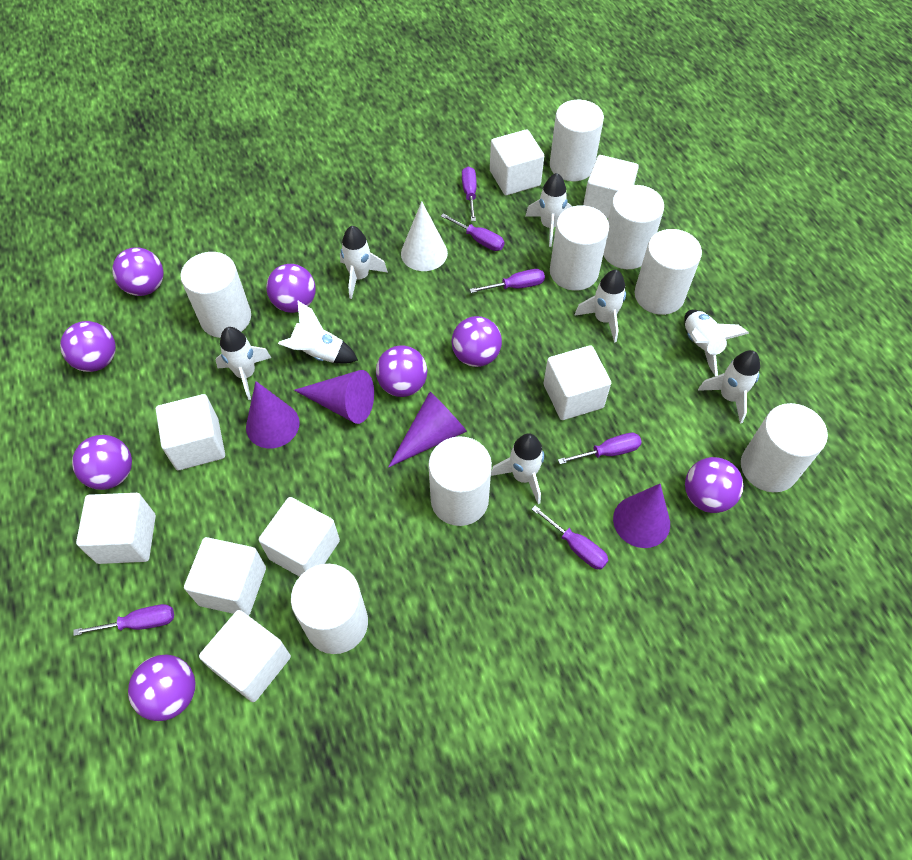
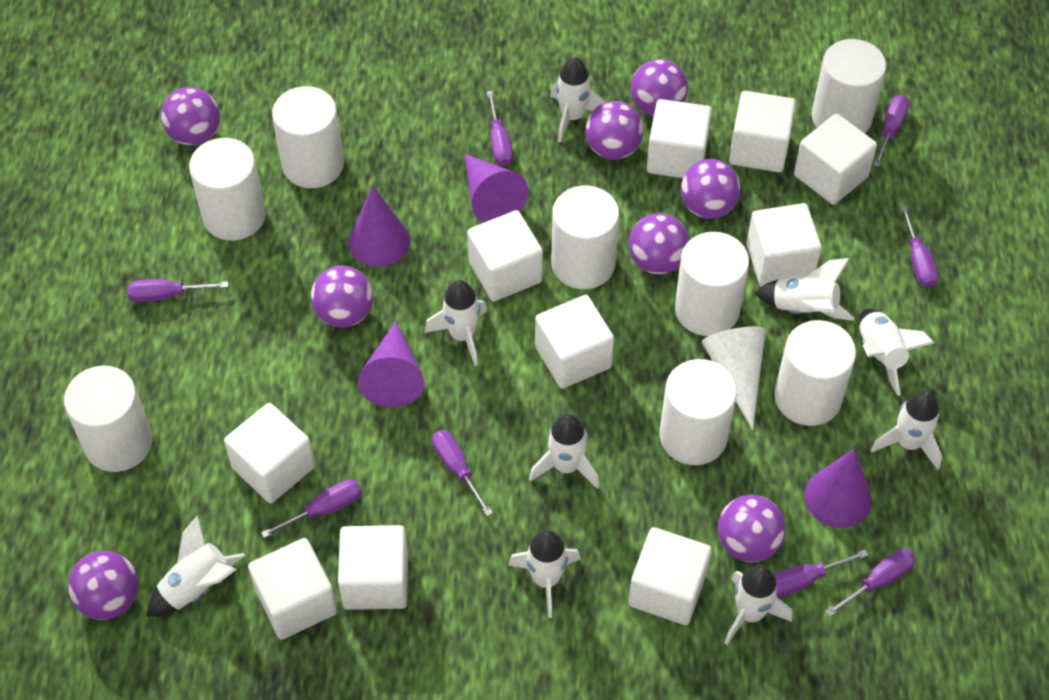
purple screwdriver: [73,604,174,636] [441,213,505,251] [462,166,477,221] [470,269,545,293] [531,505,609,569] [558,433,642,464] = 6 -> [127,279,228,302] [261,479,362,538] [432,430,493,516] [487,91,513,166] [774,549,869,597] [825,549,915,617] [873,95,910,167] [900,205,938,288] = 8
white cube: [76,493,156,564] [156,394,225,470] [184,537,266,616] [199,610,291,702] [259,497,340,577] [490,130,544,195] [544,345,611,420] [583,155,639,218] = 8 -> [224,403,315,503] [248,538,337,640] [338,525,408,610] [467,210,543,301] [535,295,614,389] [629,527,712,625] [647,99,712,178] [729,91,796,172] [747,203,822,286] [794,113,877,205] = 10
white rocket: [216,327,271,400] [278,300,358,364] [340,226,388,299] [491,434,544,504] [525,173,572,247] [574,270,626,343] [684,310,749,376] [698,350,760,424] = 8 -> [147,515,245,616] [425,280,487,366] [508,530,581,618] [529,414,599,489] [550,57,605,143] [724,565,792,645] [755,258,855,321] [859,308,934,396] [871,390,942,470] = 9

